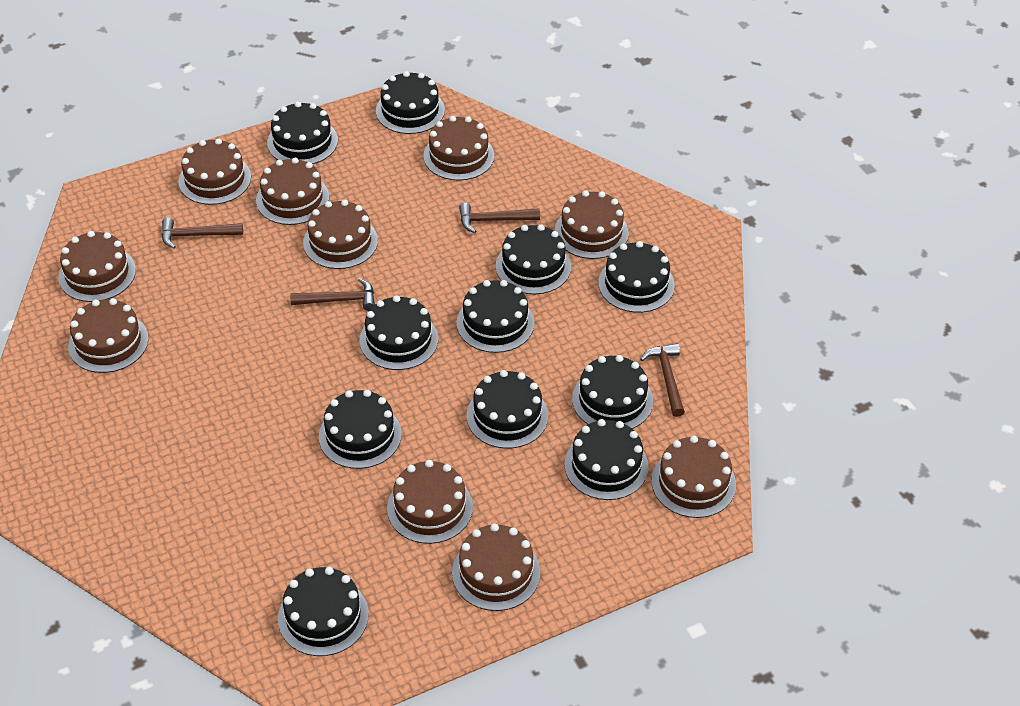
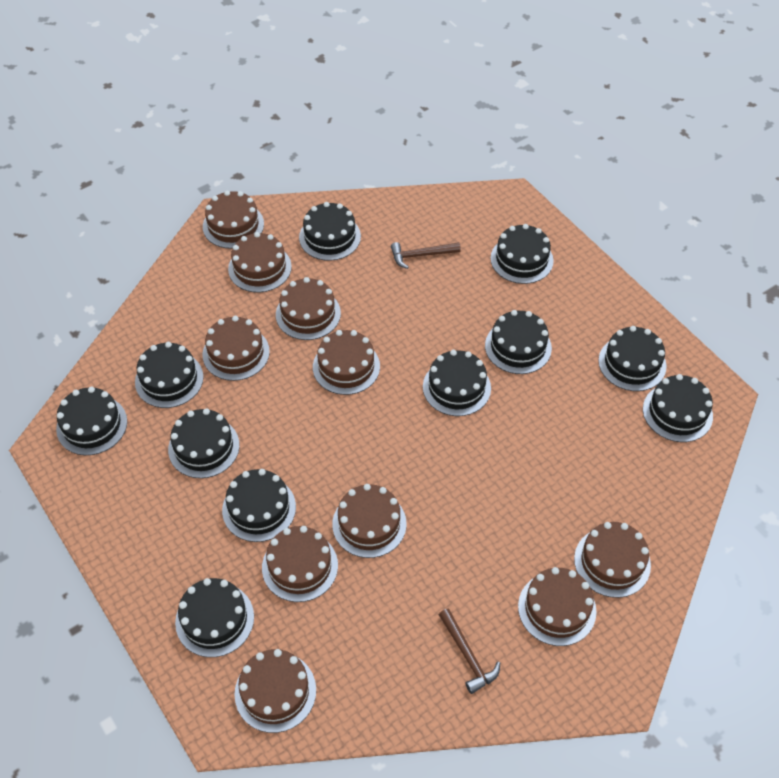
brown hammer: [162,218,243,249] [290,278,375,311] [459,203,540,233] [640,343,685,417] = 4 -> [391,242,461,269] [439,608,500,694] = 2

